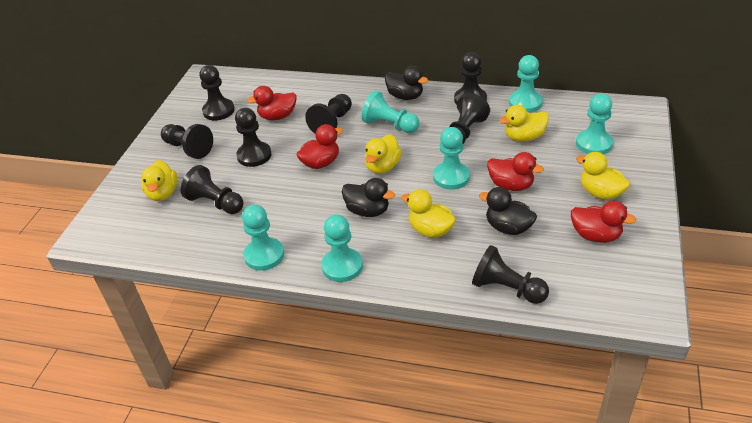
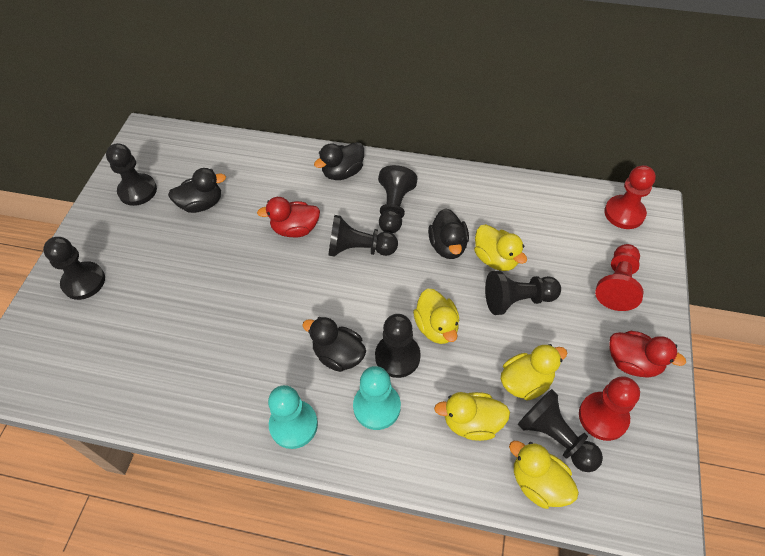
black duck: [342,178,395,217] [385,66,428,100] [479,187,537,235] = 3 -> [168,168,226,213] [302,317,366,372] [314,142,364,180] [428,208,469,259] = 4
black pawn: [161,124,213,159] [181,165,244,214] [199,65,235,121] [235,108,272,167] [305,94,352,134] [450,93,490,144] [454,52,487,105] [472,245,549,304] = 8 -> [43,237,105,300] [106,143,157,206] [328,215,398,257] [375,314,421,378] [378,165,417,233] [485,271,561,315] [518,389,603,472] = 7
red duck: [247,86,296,120] [296,124,343,169] [487,152,544,191] [571,201,637,243] = 4 -> [257,197,320,238] [609,331,686,378] = 2
red pawn: none = 0 -> [579,376,640,441] [595,244,644,311] [604,165,656,229] = 3
turquoise pawn: [242,204,284,271] [321,214,363,282] [362,90,419,133] [433,127,470,190] [509,55,543,113] [576,94,613,154] = 6 -> [268,385,318,449] [353,366,401,430] = 2

